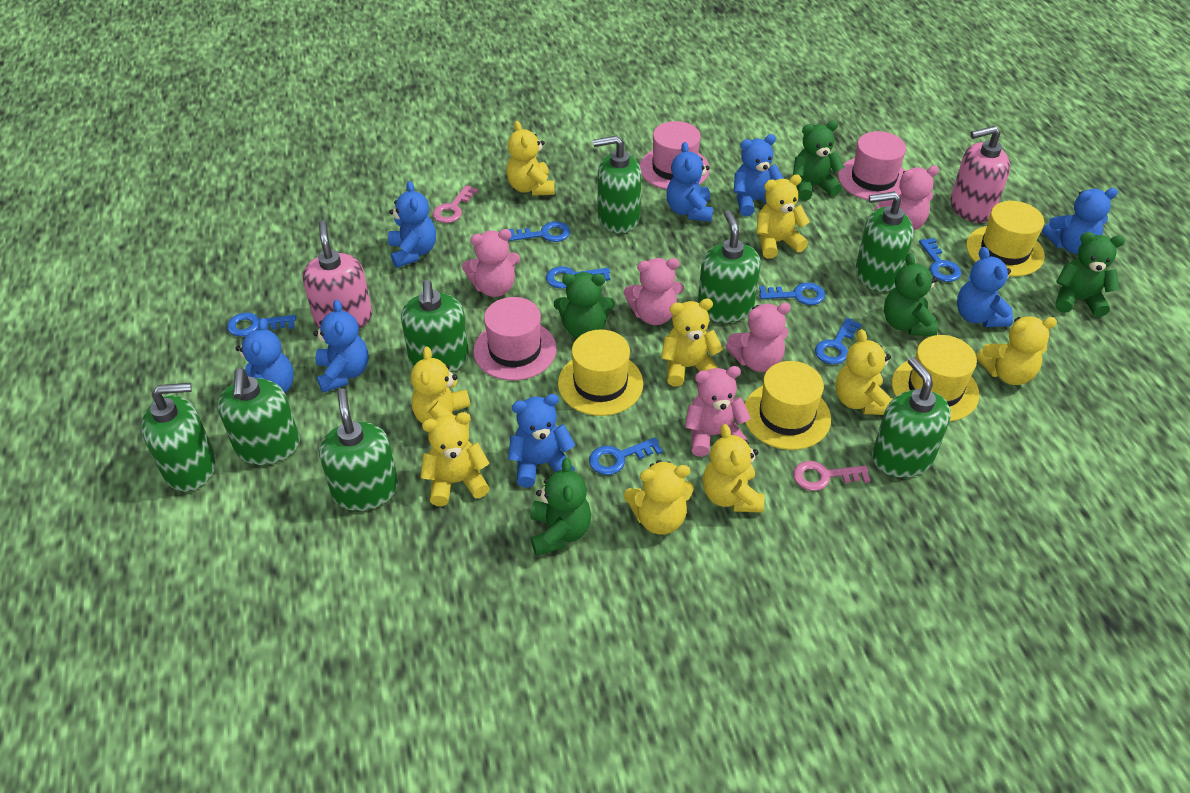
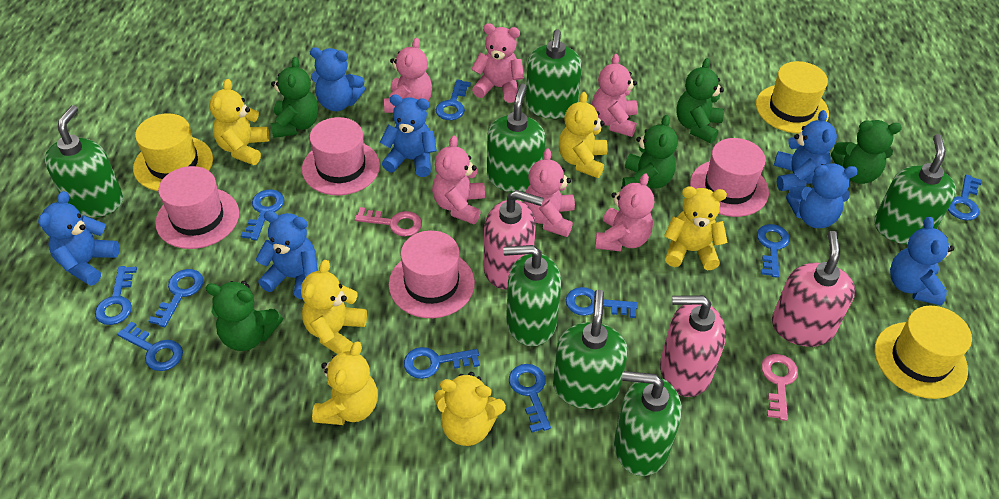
blue key: [227,312,296,337] [509,221,570,242] [546,266,610,289] [589,437,663,475] [759,282,825,305] [815,318,862,364] [919,238,961,282] = 7 -> [95,266,137,325] [117,321,183,371] [148,269,204,327] [241,189,284,241] [404,347,480,379] [436,80,471,120] [509,364,551,433] [566,287,638,318] [757,224,790,278] [948,174,982,220] = 10
blue teddy bear: [236,318,294,393] [313,300,368,393] [388,181,436,268] [508,394,575,487] [666,142,713,222] [734,134,784,216] [957,247,1013,327] [1042,188,1118,254] = 8 -> [38,191,120,286] [255,211,318,299] [310,47,365,111] [380,95,437,177] [774,110,837,191] [786,163,858,228] [890,217,954,306] = 7
green soap dispenser: [141,383,216,492] [218,369,300,465] [319,388,398,511] [401,280,469,372] [593,135,642,234] [698,210,761,323] [856,191,913,292] [872,357,951,478] = 8 -> [44,105,123,218] [487,84,546,192] [503,245,562,346] [526,29,582,119] [553,290,628,409] [614,371,681,476] [874,134,956,245] = 7
pink hat: [473,297,556,380] [640,121,710,189] [838,131,906,200] = 3 -> [155,166,239,249] [302,117,380,195] [389,230,475,318] [690,138,769,217] = 4
pink soap dispenser: [302,221,372,329] [950,126,1010,223] = 2 -> [484,190,543,289] [660,295,726,397] [772,230,855,347] = 3
pink teddy bear: [462,229,520,297] [624,258,683,325] [685,366,751,457] [726,303,791,372] [874,166,939,231] = 5 -> [384,38,432,113] [432,136,485,224] [471,23,524,103] [523,149,575,237] [592,54,638,137] [595,173,654,252] = 6
yellow hat: [558,329,643,416] [745,361,831,450] [892,335,980,421] [966,201,1045,276] = 4 -> [133,113,213,191] [756,61,829,133] [875,306,972,399] = 3
yellow teddy bear: [411,347,470,430] [421,412,490,506] [506,121,555,196] [624,460,694,534] [661,299,723,387] [703,424,764,513] [756,175,810,259] [836,329,892,415] [976,316,1057,385] = 9 -> [209,79,269,165] [301,260,367,354] [312,341,378,425] [434,372,506,446] [559,92,608,178] [664,186,728,270] = 6

